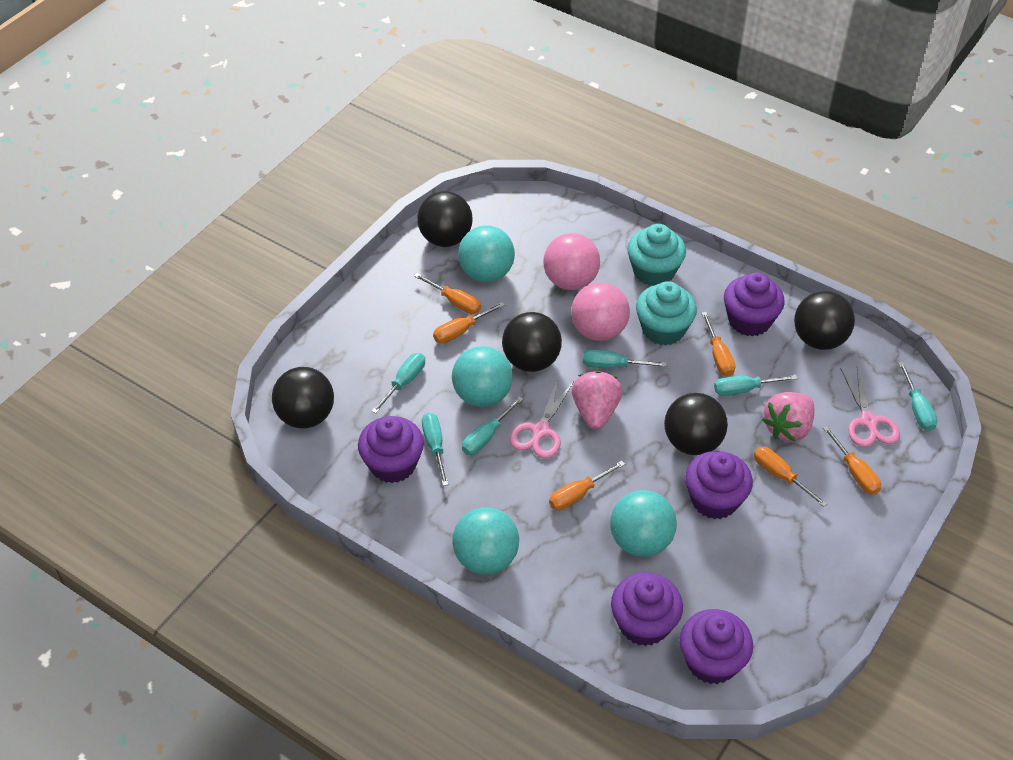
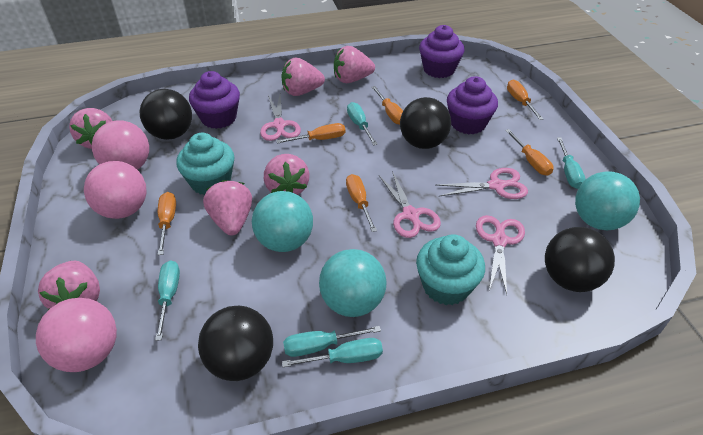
black ball: [272,367,334,429] [417,191,473,247] [502,312,562,372] [664,393,728,455] [794,291,855,350] = 5 -> [140,89,192,140] [198,306,273,381] [400,97,451,149] [545,227,615,292] = 4
pink ball: [543,233,600,290] [571,283,630,341] = 2 -> [36,298,117,372] [84,161,147,219] [92,120,149,170] = 3
pink scissors: [510,379,574,458] [841,367,900,447] = 2 -> [260,95,301,141] [379,171,441,238] [436,168,528,199] [476,215,525,294] = 4
pink strawberry: [572,371,622,430] [762,392,814,442] = 2 -> [38,261,100,310] [69,108,112,149] [203,180,252,235] [264,154,310,195] [281,58,325,96] [334,46,375,83] = 6
purple cupcake: [358,416,424,483] [611,572,683,646] [679,609,753,684] [685,451,753,519] [724,272,785,337] = 5 -> [189,71,240,129] [419,25,465,78] [447,76,498,134] = 3
turquoise ball: [452,346,513,407] [452,507,519,575] [458,225,515,282] [610,490,677,557] = 4 -> [252,191,313,252] [319,249,387,317] [575,171,640,230] = 3
turquoise screwdriver: [371,353,425,414] [422,413,449,486] [462,396,523,455] [583,349,667,368] [714,375,798,396] [898,362,938,431] = 6 -> [155,261,180,341] [282,338,383,367] [283,326,381,357] [347,102,378,146] [557,137,586,189] = 5

